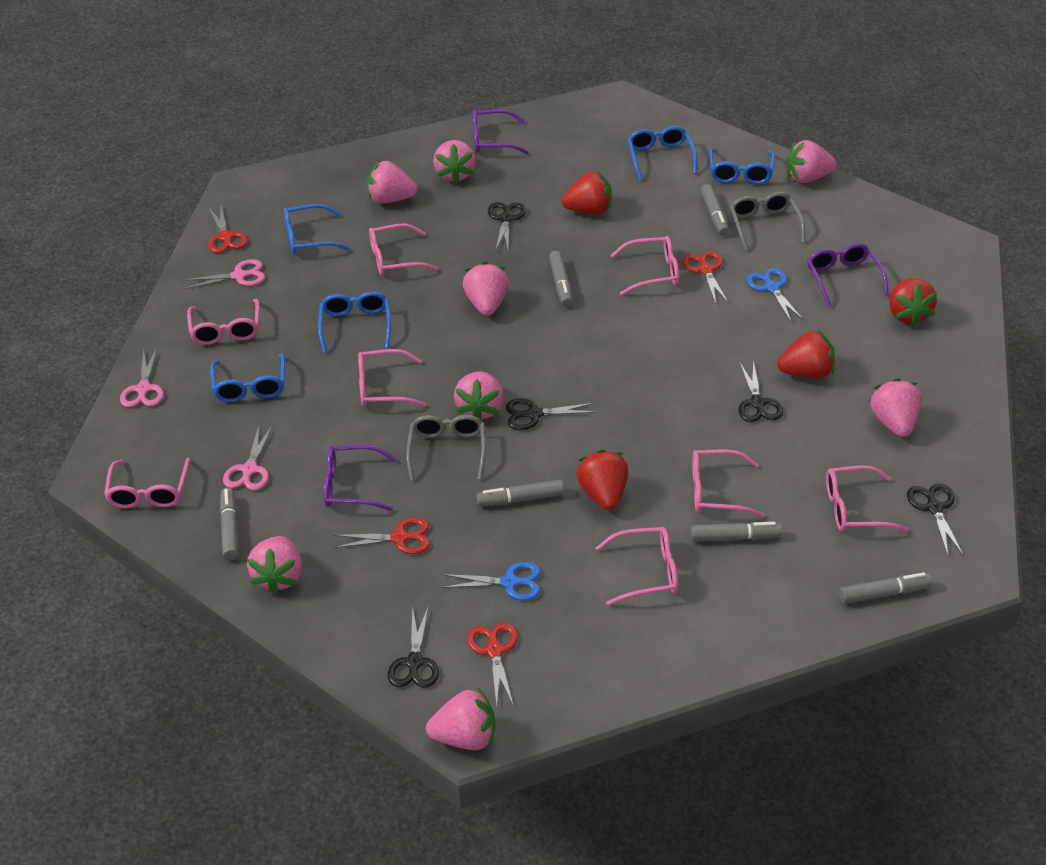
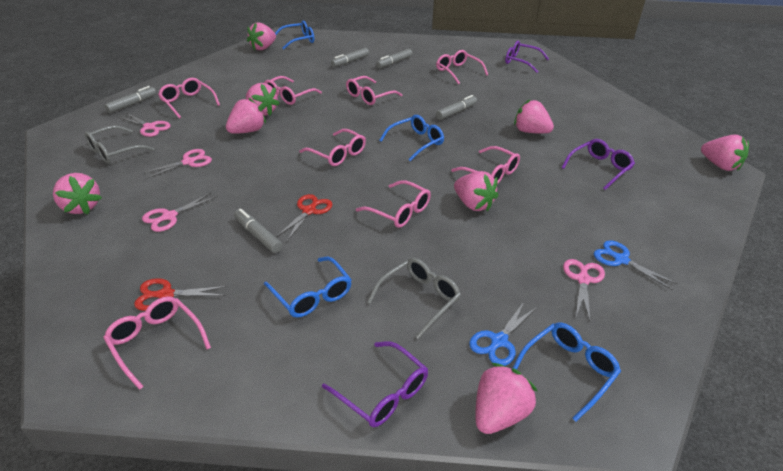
black scissors: [388,606,439,688] [488,202,526,250] [506,398,595,430] [739,360,783,422] [907,483,963,555] = 5 -> none = 0
blue glasses: [210,354,285,402] [284,204,350,255] [318,291,391,353] [628,126,697,180] [709,148,775,184] = 5 -> [264,257,352,318] [275,20,314,49] [379,115,444,161] [512,323,621,421] = 4
grey marker: [220,488,239,560] [476,480,564,506] [549,251,573,307] [691,522,782,541] [700,184,729,236] [839,572,932,604] = 6 -> [104,86,156,113] [234,209,282,253] [331,48,369,67] [376,49,412,68] [436,95,477,120] = 5
pink scissors: [120,348,164,407] [183,259,265,289] [223,425,273,490] = 3 -> [118,113,171,137] [142,149,212,179] [142,193,216,232] [563,259,605,321] = 4
red scissors: [208,206,248,253] [334,517,430,554] [467,622,518,706] [682,251,729,304] = 4 -> [134,278,228,311] [276,194,332,241] = 2
red strawberry: [561,171,612,214] [576,449,628,510] [777,330,835,379] [889,278,937,327] = 4 -> none = 0

